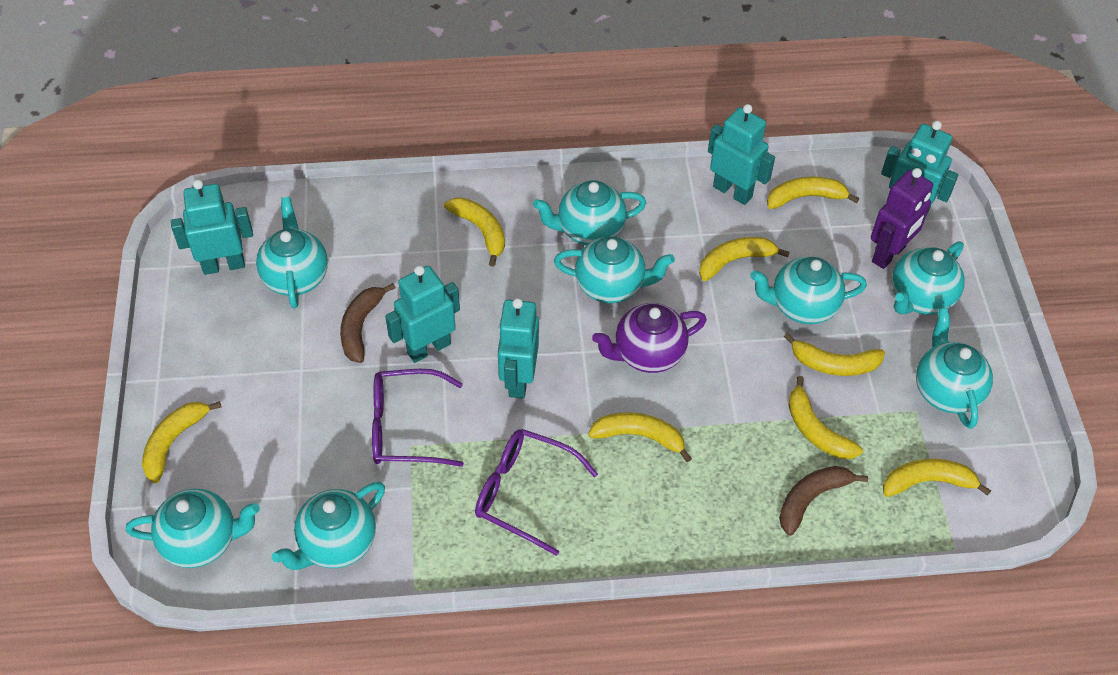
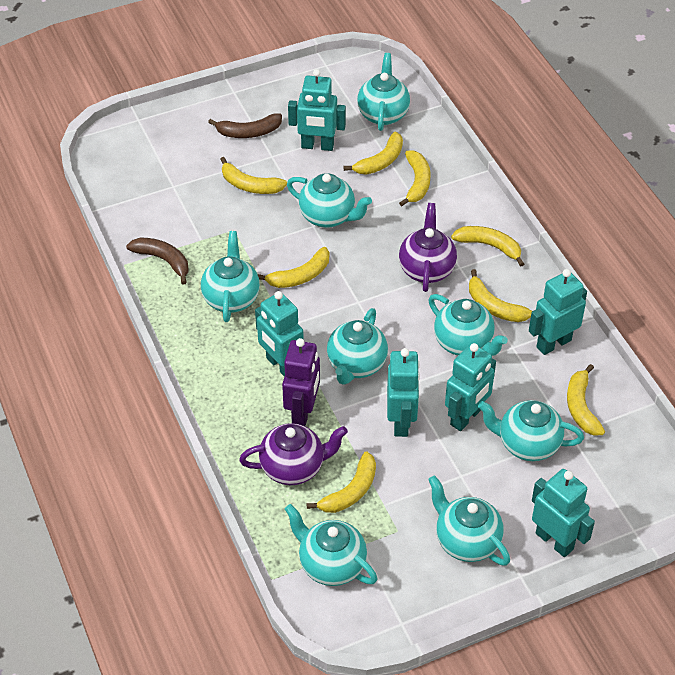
purple glasses: [372,369,464,467] [475,429,598,556] = 2 -> none = 0
purple teapot: [592,303,707,373] = 1 -> [239,423,348,485] [399,203,457,292] = 2
turquoise robot: [171,179,253,275] [385,265,460,363] [498,298,539,399] [708,104,775,205] [881,121,958,214] = 5 -> [255,291,304,376] [288,69,346,151] [387,348,420,437] [445,343,496,431] [529,269,587,355] [532,469,595,557] = 6

